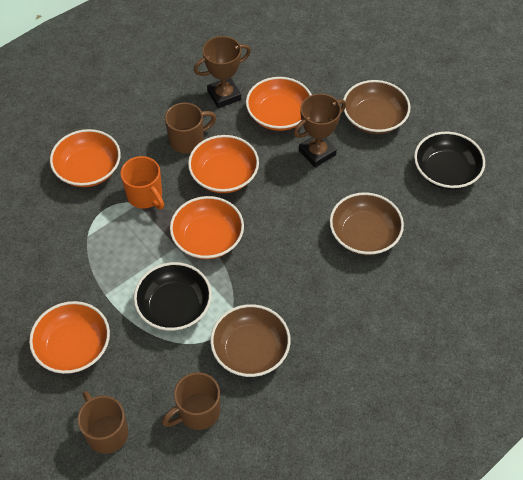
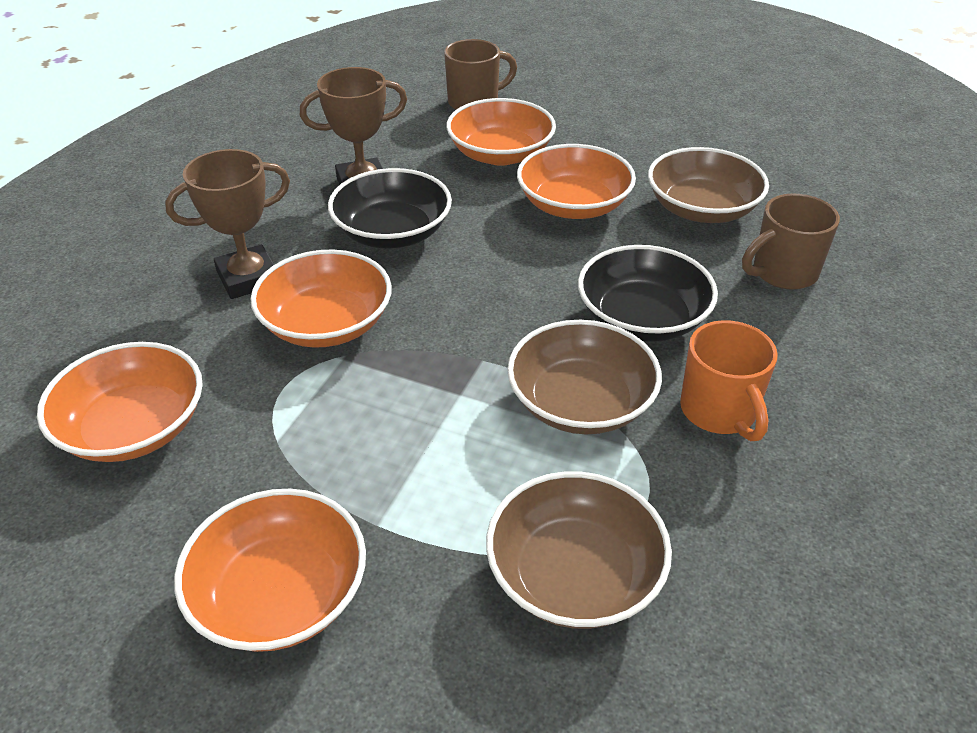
brown mug: [77,391,128,454] [162,372,220,430] [165,102,216,153] = 3 -> [444,39,517,110] [742,194,840,290] = 2

